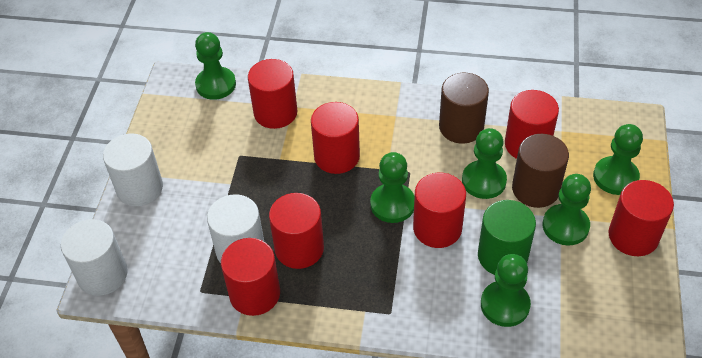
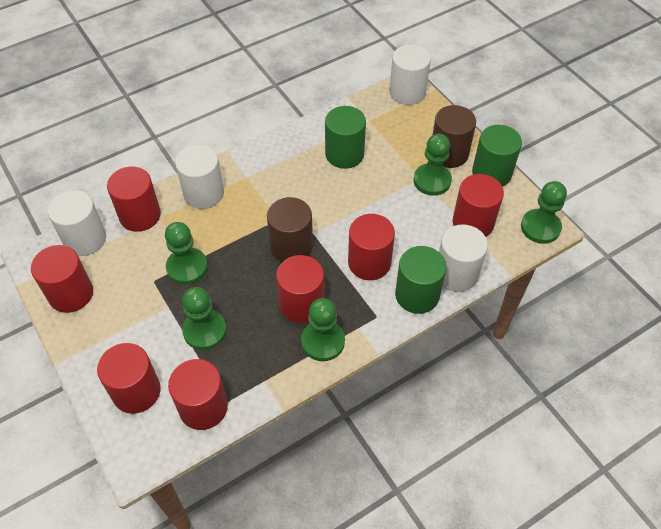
green cylinder: [478,200,536,275] = 1 -> [325,106,366,169] [395,246,446,314] [472,125,522,187] = 3
green pawn: [195,32,236,100] [370,152,415,223] [462,128,507,199] [481,254,531,327] [542,174,591,245] [593,124,643,195] = 6 -> [165,222,208,285] [182,287,226,350] [301,298,345,361] [413,134,452,196] [521,181,567,244] = 5
white cylinder: [61,219,128,296] [103,133,163,206] [207,194,264,263] = 3 -> [48,190,106,256] [175,145,224,209] [389,45,431,105] [439,224,488,292] = 4

